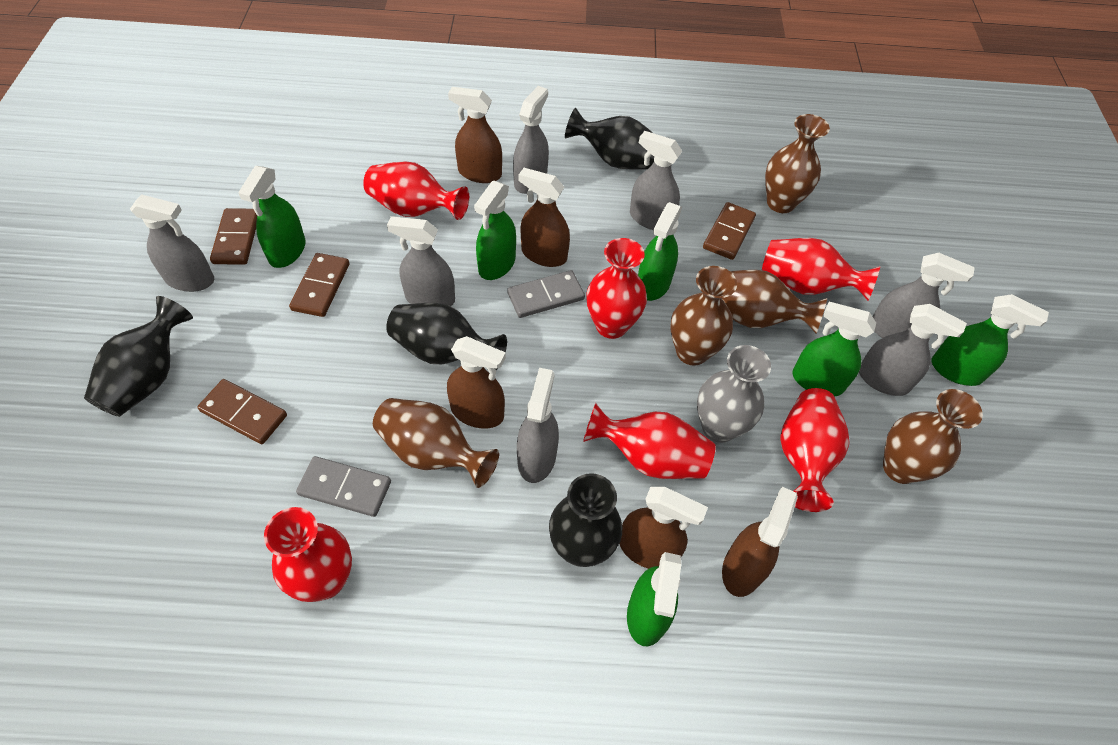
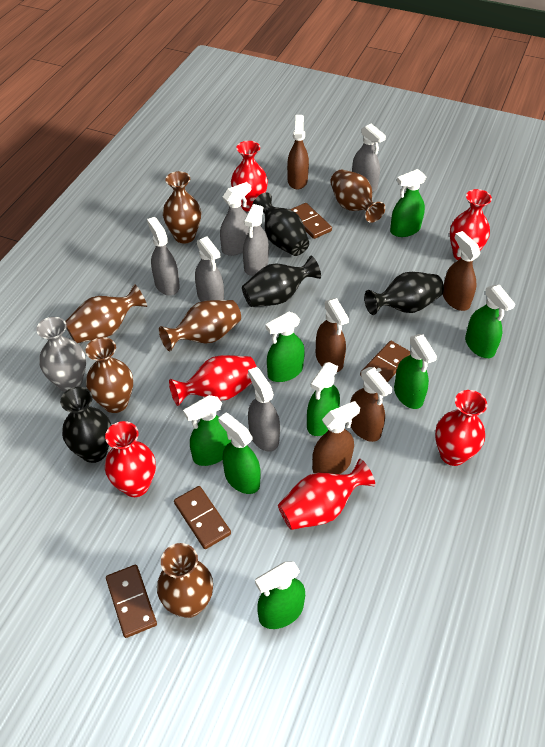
brown vase: [373,398,499,488] [671,266,737,366] [722,270,827,333] [765,114,830,213] [883,389,983,484] = 5 -> [65,284,147,343] [86,337,133,413] [157,543,213,618] [159,300,241,351] [163,171,201,244] [330,170,385,223] = 6
green spray bottle: [238,166,306,268] [474,180,516,280] [627,552,681,646] [638,202,682,301] [792,302,876,396] [931,294,1049,386] = 6 -> [183,395,231,466] [218,413,261,494] [255,561,305,629] [266,312,305,382] [307,362,340,436] [390,169,426,237] [394,334,437,409] [465,284,515,358] = 8
grey domino: [296,456,391,517] [507,270,585,318] = 2 -> none = 0
grey spray bottle: [130,194,214,292] [387,216,455,306] [513,86,549,194] [517,368,559,483] [630,131,683,230] [859,304,967,396] [872,253,975,338] = 7 -> [147,217,180,296] [195,236,224,302] [220,182,251,256] [243,204,269,276] [248,367,280,452] [352,124,386,192] = 6

